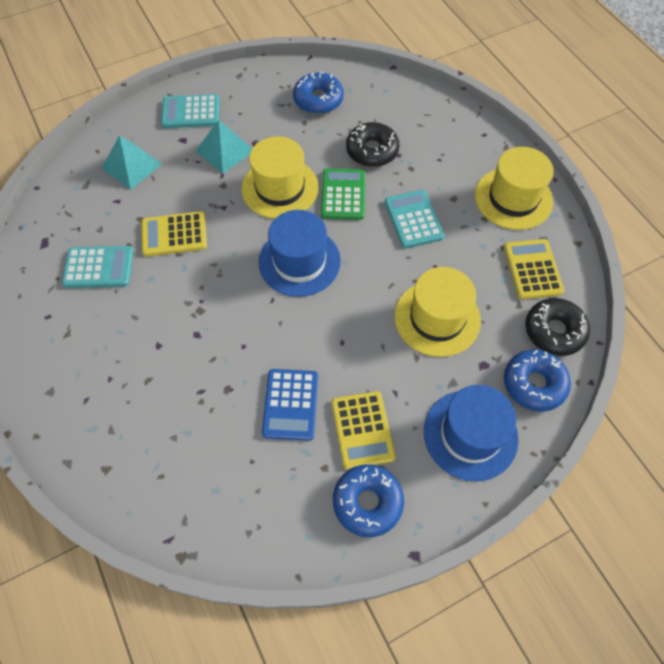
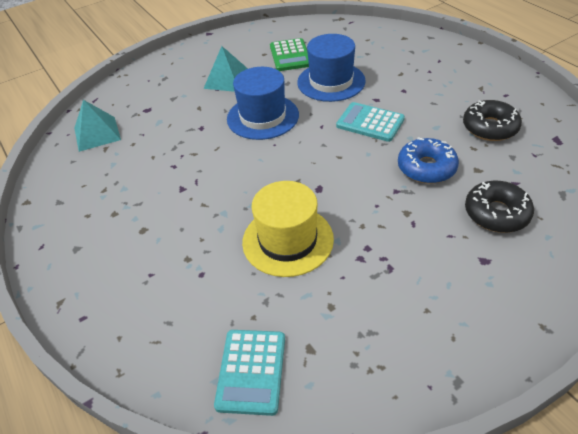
blue calculator: [262,369,318,441] = 1 -> none = 0
blue donut: [293,72,344,114] [333,464,404,537] [504,349,571,412] = 3 -> [398,137,459,184] = 1
turquoise calculator: [62,246,134,288] [161,94,219,128] [385,190,444,249] = 3 -> [214,330,285,416] [336,102,405,142] = 2
yellow calculator: [141,211,207,257] [332,391,395,470] [504,239,564,299] = 3 -> none = 0
yellow hat: [242,136,318,219] [395,267,481,357] [475,147,554,230] = 3 -> [242,181,334,277] = 1

